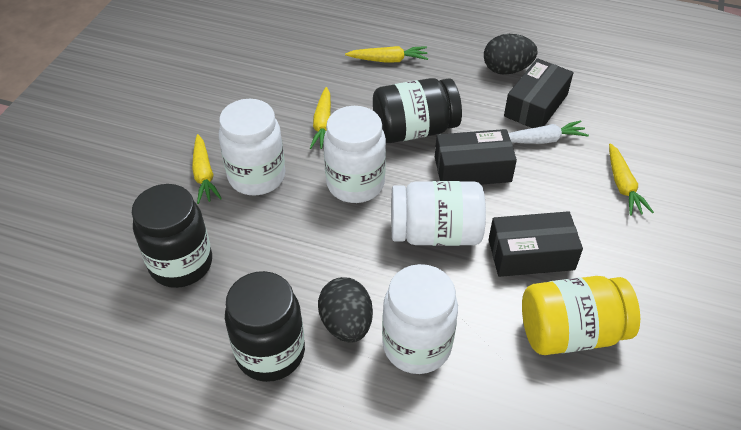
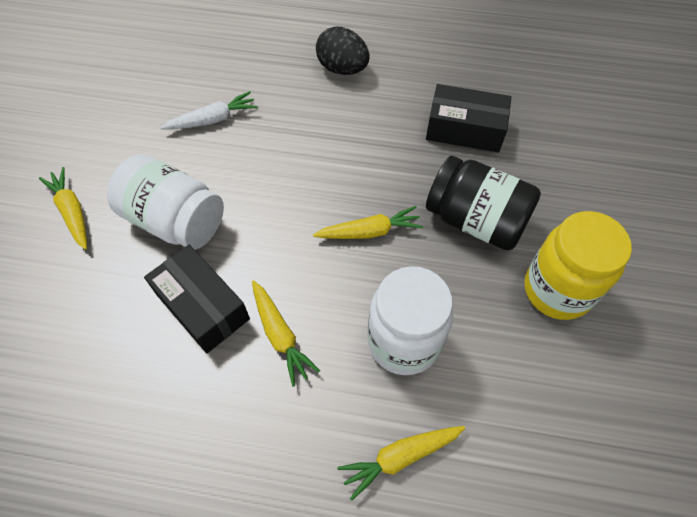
black box: [435,129,517,185] [489,211,583,277] [504,58,573,128] = 3 -> [144,245,250,353] [426,84,511,152] = 2
black egg: [318,277,373,343] [484,34,537,75] = 2 -> [316,26,370,75] = 1
black jar: [132,184,212,288] [225,271,305,382] [373,78,462,143] = 3 -> [426,156,541,251] = 1
white jar: [219,99,285,195] [323,106,386,203] [382,264,458,374] [391,181,486,246] = 4 -> [107,154,224,250] [368,266,453,375] = 2

